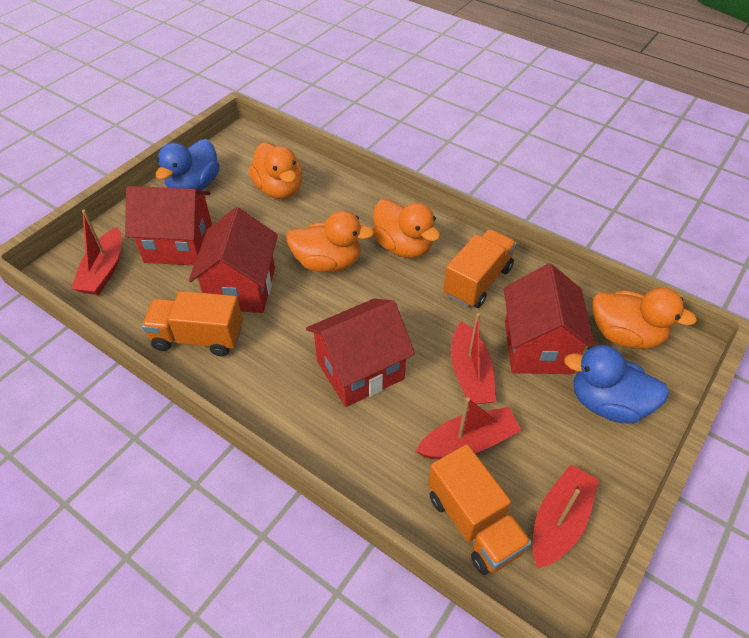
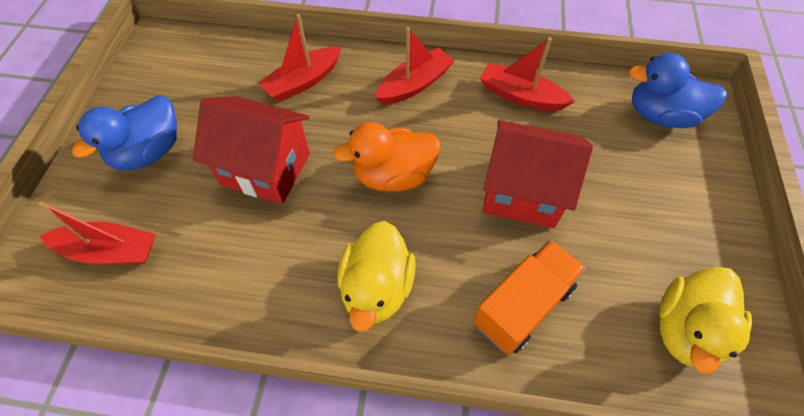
orange duck: [249,142,302,199] [286,211,374,272] [372,199,440,258] [593,288,697,349] = 4 -> [333,122,440,191] = 1
orange truck: [142,291,243,356] [428,444,532,575] [443,229,517,308] = 3 -> [473,240,586,355] = 1
red house: [125,186,212,265] [189,207,278,313] [306,299,415,407] [504,264,595,374] = 4 -> [193,96,310,204] [482,120,593,228] = 2
yellow duck: none = 0 -> [337,221,416,332] [659,266,752,374] = 2

